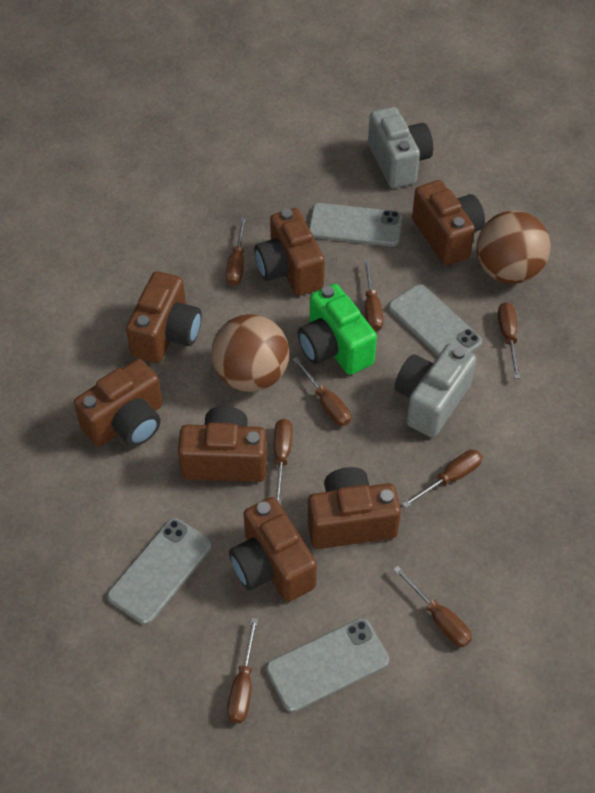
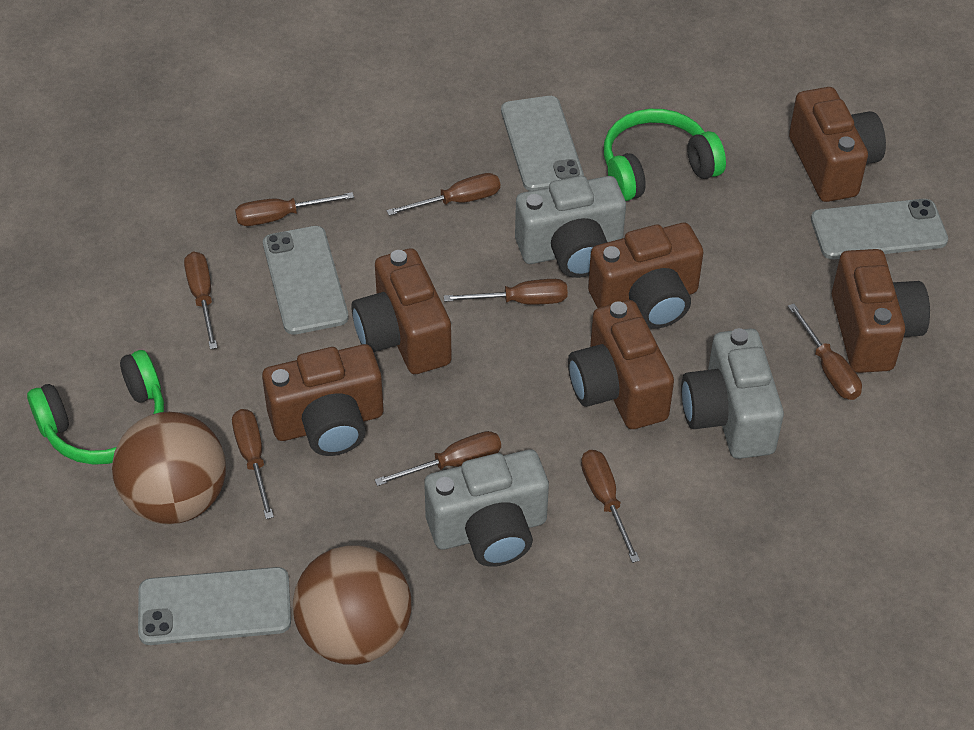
brown camera: [74,359,163,446] [126,271,202,363] [178,406,267,482] [229,497,317,602] [254,208,325,296] [308,467,401,549] [412,180,485,266] = 7 -> [262,344,383,456] [351,248,452,374] [568,300,674,429] [588,223,704,329] [789,87,886,202] [832,249,930,373] = 6
green camera: [298,284,377,375] = 1 -> none = 0
green headphones: none = 0 -> [27,350,164,465] [604,109,726,201] = 2
grey camera: [368,107,433,188] [395,343,476,437] = 2 -> [424,450,549,567] [515,176,626,278] [681,328,784,459] = 3

